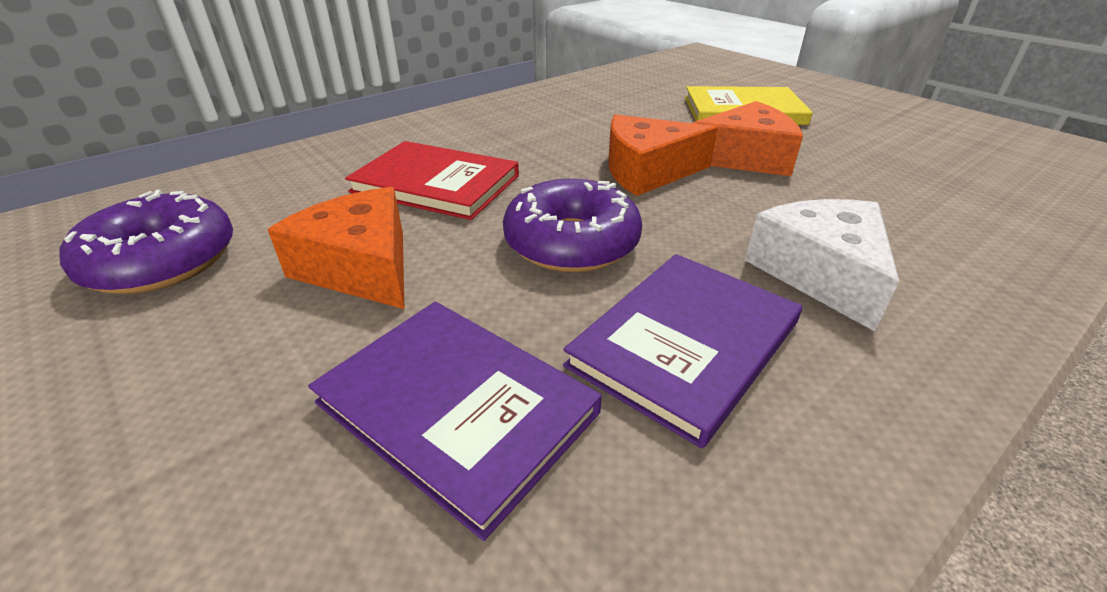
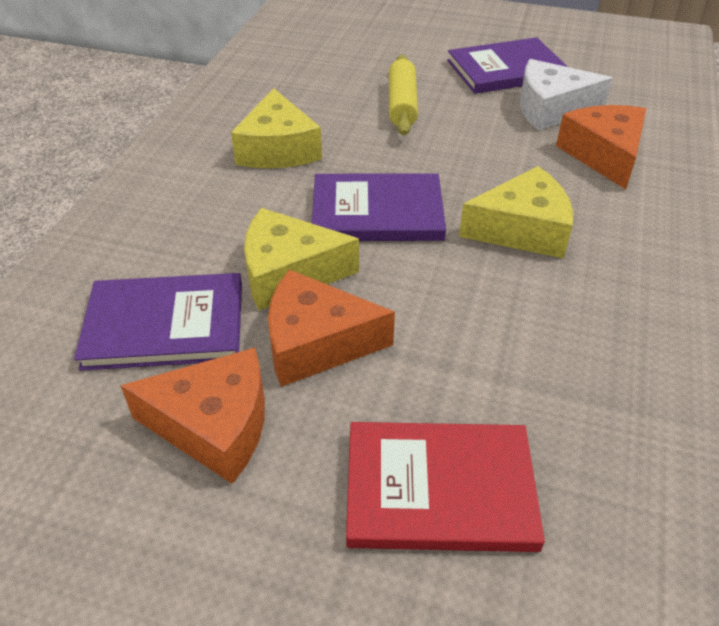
purple book: [308,302,602,541] [563,254,802,448] = 2 -> [74,273,242,371] [312,173,446,241] [447,37,568,94] = 3
purple donut: [60,190,233,294] [503,179,642,273] = 2 -> none = 0
yellow book: [685,86,813,125] = 1 -> none = 0
yellow cheese: none = 0 -> [231,88,322,168] [244,208,359,311] [459,166,573,259] = 3
yellow rolling pin: none = 0 -> [389,55,418,136] = 1

